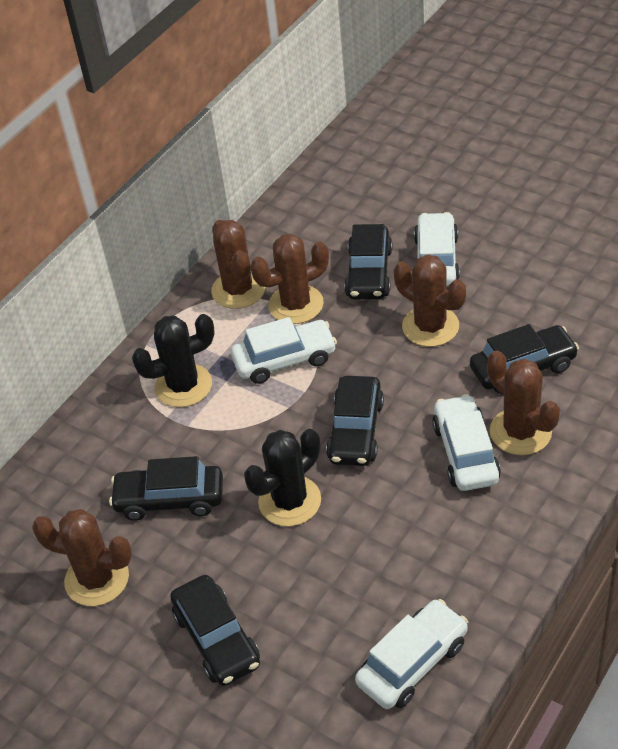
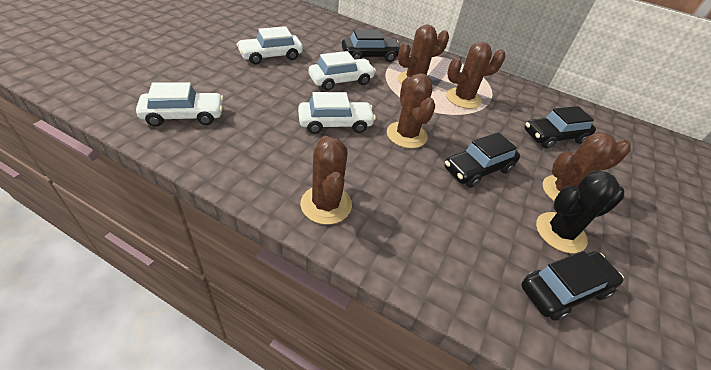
black cactus: [132,314,215,407] [244,429,321,526] = 2 -> [536,170,624,253] = 1
black car: [109,456,223,521] [170,575,260,686] [326,376,384,466] [344,224,393,300] [470,324,579,394] = 5 -> [342,29,400,62] [445,132,520,188] [521,251,624,321] [525,106,596,148] = 4

